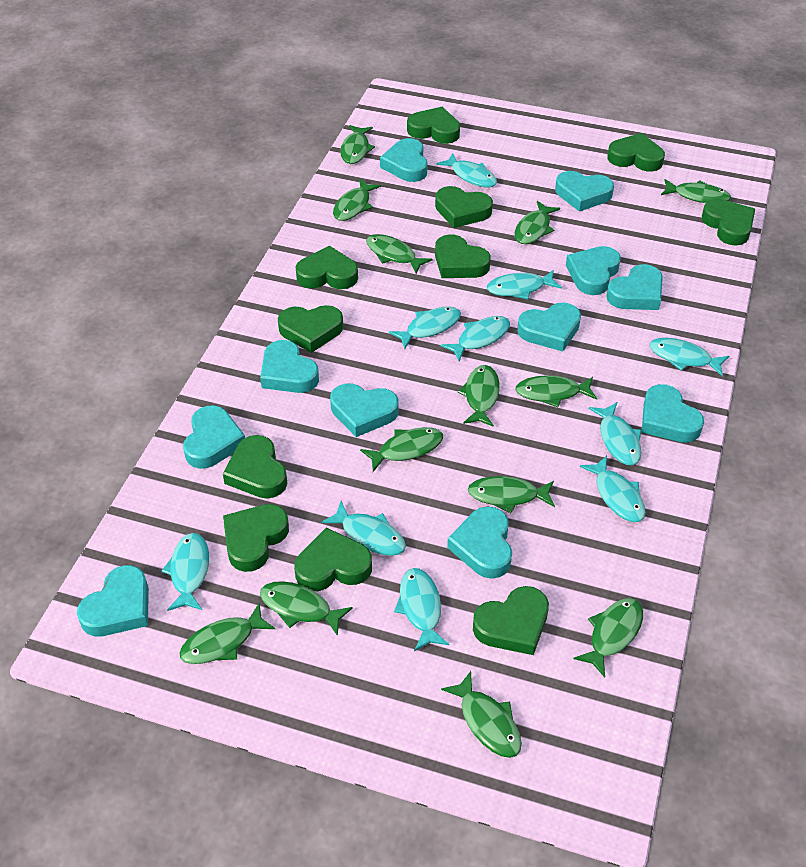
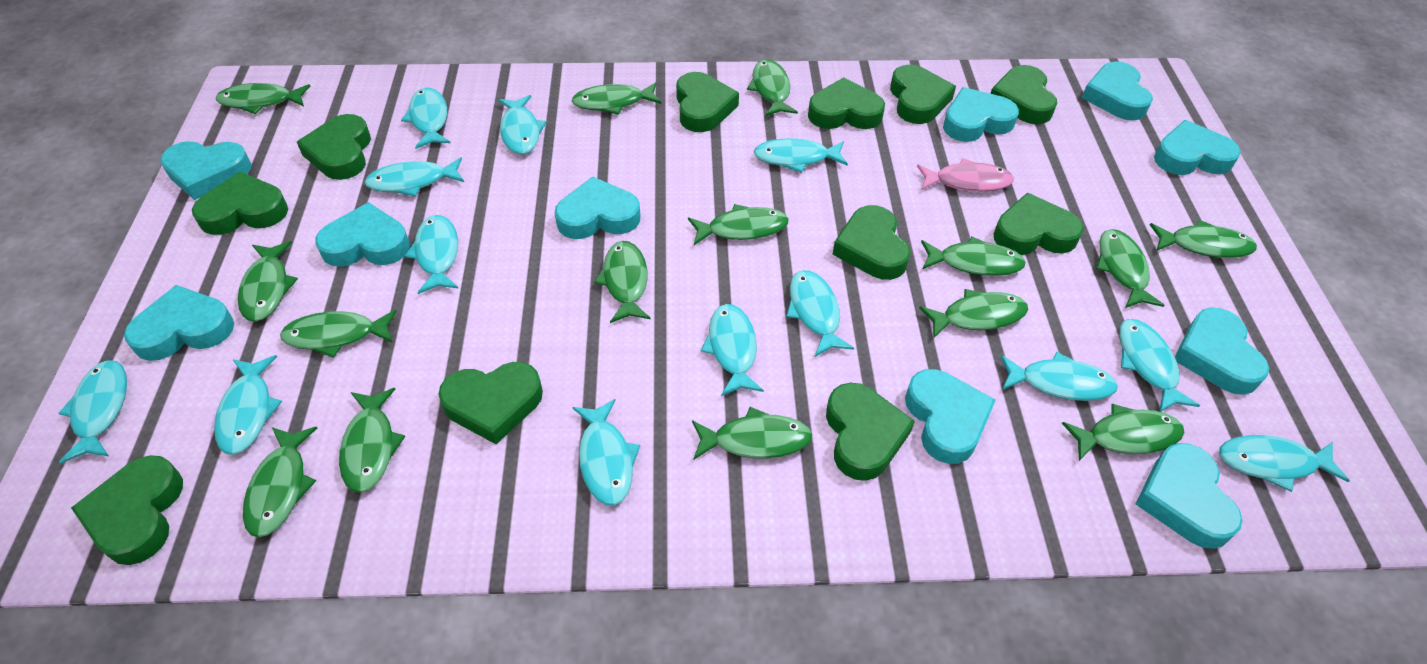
green fish: [179,604,275,664] [260,581,353,636] [333,179,381,221] [340,125,375,164] [360,427,444,472] [366,234,433,274] [441,671,522,758] [458,365,500,427] [468,476,555,513] [514,201,560,244] [515,375,597,407] [573,598,643,677] [661,179,731,203] = 13 -> [216,83,310,114] [238,241,298,321] [243,427,317,538] [280,310,397,358] [339,388,405,493] [572,82,661,115] [594,241,651,323] [688,204,789,245] [692,407,812,459] [747,59,798,116] [919,289,1028,339] [921,237,1026,276] [1062,404,1185,461] [1096,229,1164,308] [1150,220,1257,258] = 15
pink fish: none = 0 -> [917,158,1014,192] = 1
turquoise fish: [161,533,209,611] [322,501,406,556] [389,306,461,349] [394,568,449,651] [437,154,497,187] [441,316,510,362] [487,270,562,300] [580,456,646,522] [589,402,641,465] [649,338,729,376] = 10 -> [58,360,127,464] [214,355,282,455] [365,157,464,197] [401,88,450,149] [405,215,458,294] [498,95,547,154] [572,399,640,506] [701,304,764,396] [754,138,848,173] [786,270,854,357] [1000,352,1118,401] [1119,319,1200,412] [1219,435,1350,492] = 13
turquoise heart: [77,565,149,636] [183,405,245,469] [260,340,319,393] [330,384,399,437] [380,138,427,182] [447,507,512,579] [517,303,581,351] [555,171,614,212] [566,246,621,295] [606,264,663,310] [642,384,704,443] = 11 -> [124,285,234,361] [160,141,252,200] [315,202,410,267] [555,176,640,239] [905,369,996,464] [943,87,1019,142] [1082,62,1153,120] [1136,443,1243,549] [1154,120,1241,175] [1175,308,1269,395] = 10

